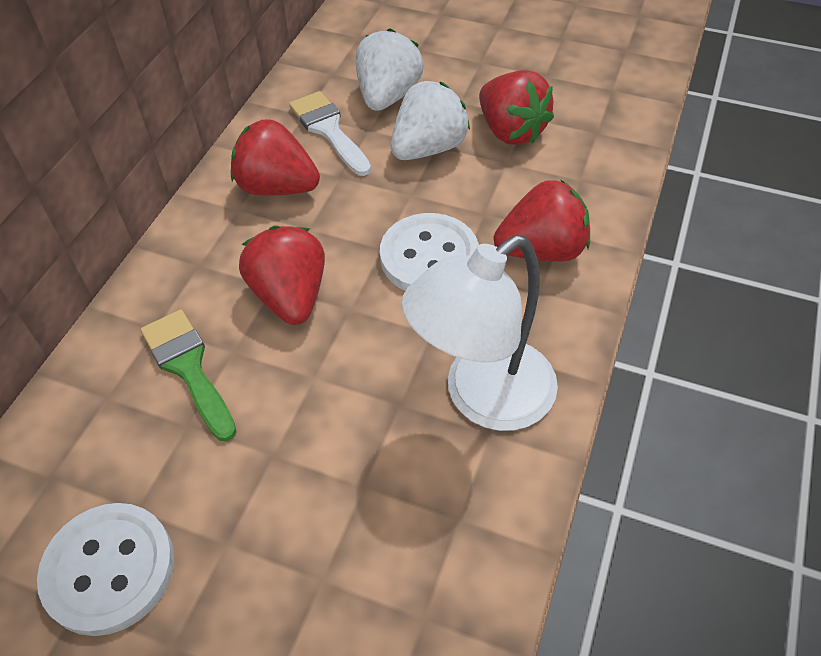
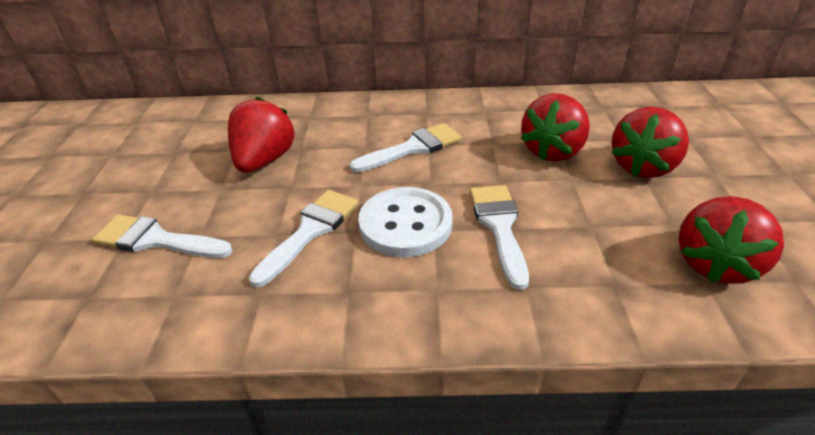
green brush: [141,309,236,442] = 1 -> none = 0
white brush: [289,91,371,176] = 1 -> [92,214,232,258] [249,190,358,287] [350,123,462,172] [470,185,529,290] = 4
white button: [37,503,174,636] [380,213,479,291] = 2 -> [358,187,453,257] = 1
white lamp: [402,235,558,431] = 1 -> none = 0
white strawberry: [356,28,423,111] [390,81,470,160] = 2 -> none = 0

